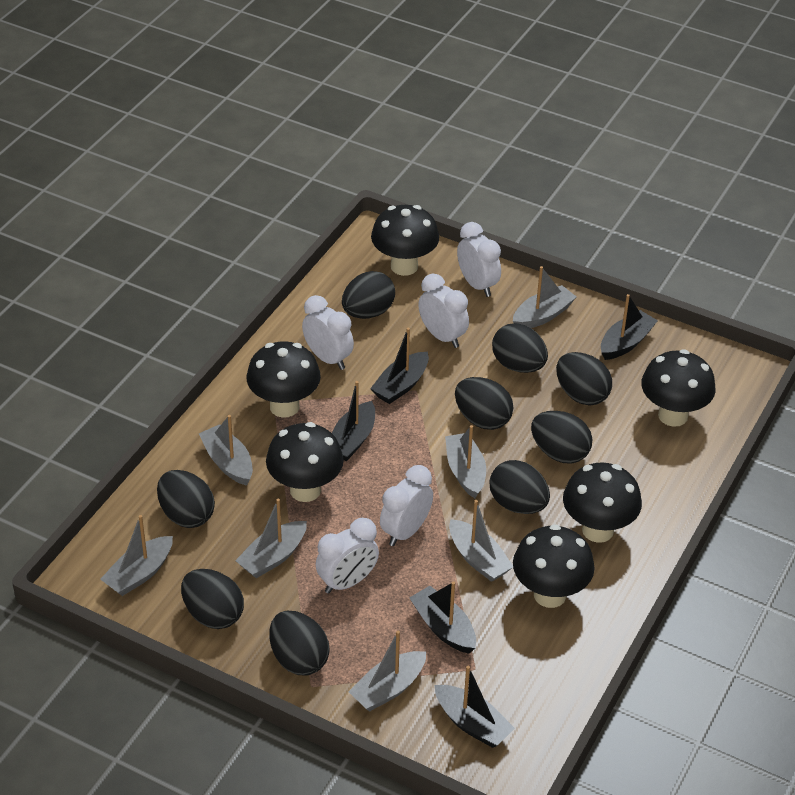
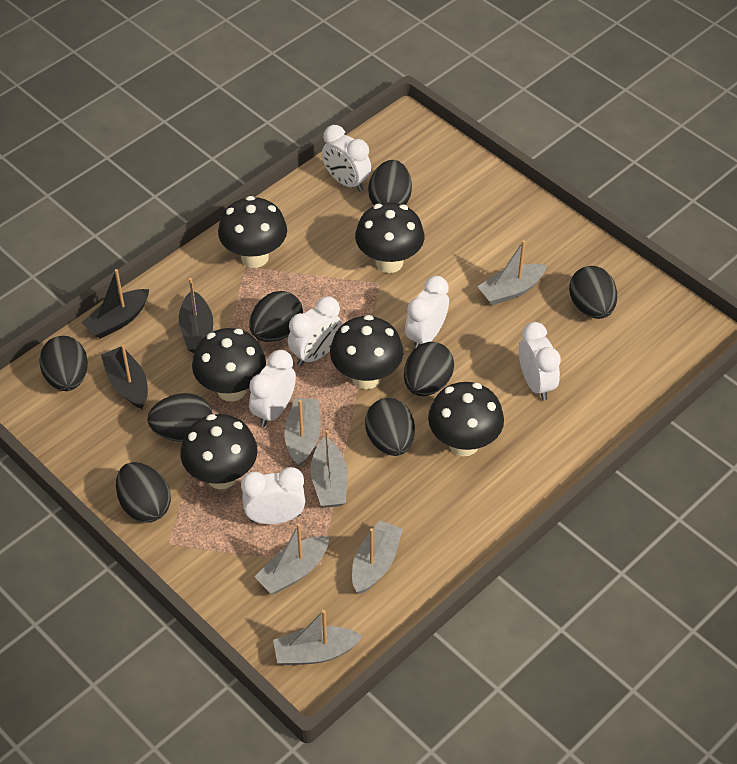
black boat: [332,381,375,461] [370,328,429,404] [410,581,476,654] [435,666,515,748] [601,294,658,360] = 5 -> [81,269,149,339] [101,345,148,409] [179,278,213,353] = 3
black egg: [157,470,215,528] [181,569,244,629] [269,611,330,675] [342,271,395,319] [455,377,513,430] [490,460,550,514] [492,323,548,373] [531,411,592,463] [556,352,612,406] = 9 -> [39,336,88,391] [116,462,171,523] [147,393,213,442] [249,291,303,342] [365,398,415,456] [368,160,412,205] [404,342,454,396] [569,266,617,319] = 8
grey boat: [100,515,173,596] [199,415,253,486] [235,499,307,578] [349,631,426,712] [445,425,486,498] [449,500,513,582] [513,266,576,328] = 7 -> [255,523,329,594] [273,610,363,665] [284,398,321,467] [311,430,348,508] [352,521,403,594] [477,240,547,305] = 6
white clock: [302,295,354,370] [316,518,379,594] [380,465,433,546] [418,274,469,348] [457,222,501,297] = 5 -> [241,467,306,524] [249,350,296,427] [288,296,342,366] [322,125,371,192] [405,276,449,349] [519,322,561,401] = 6

